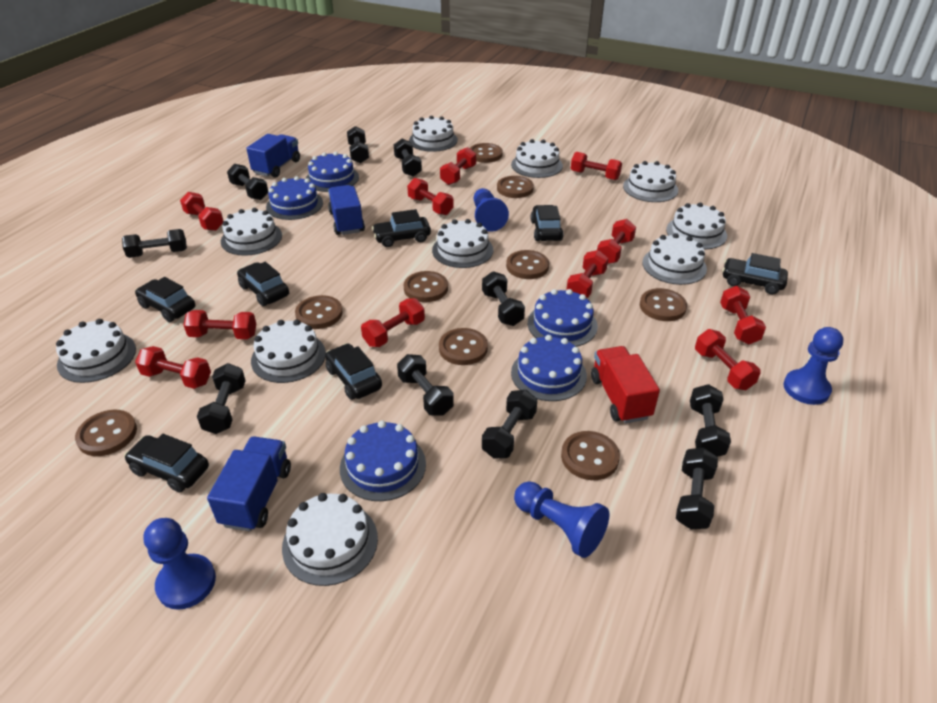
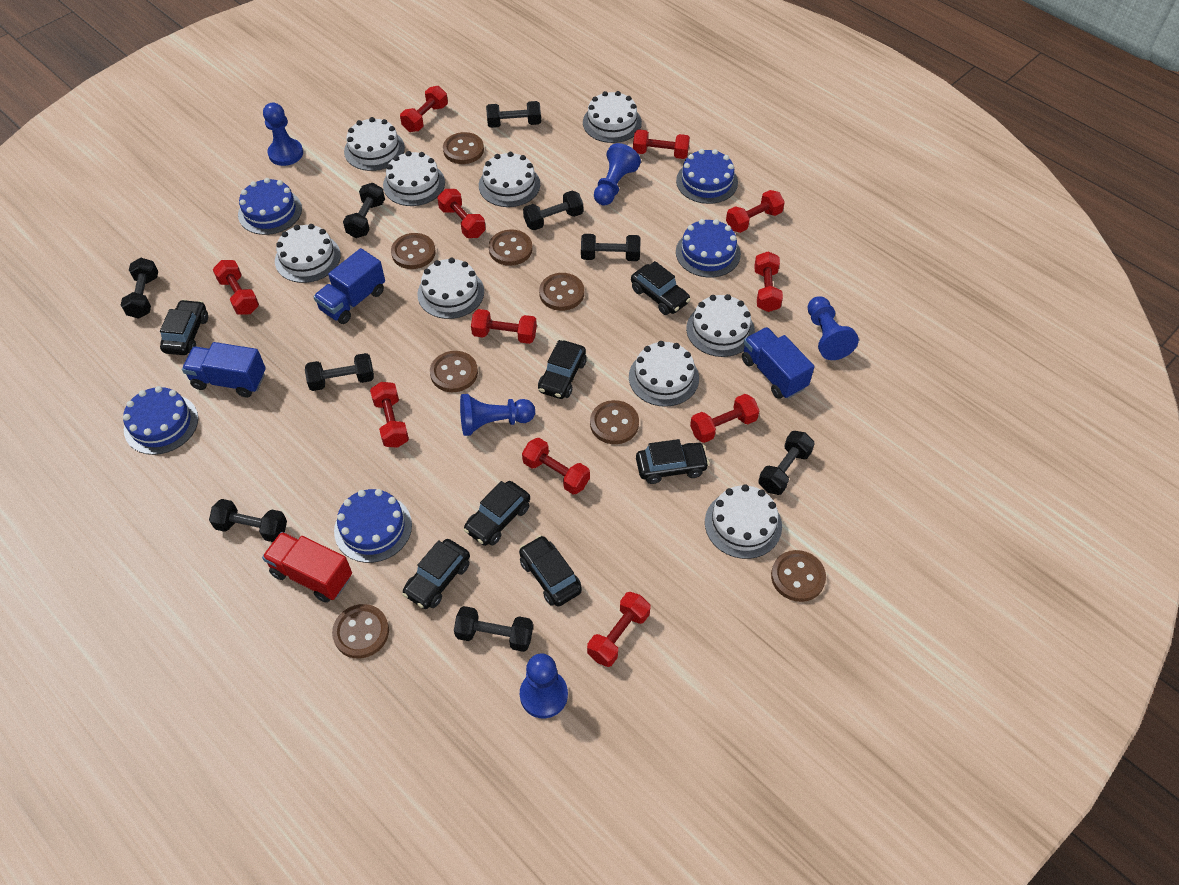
black dumbbell: [122,229,187,258] [197,363,246,434] [227,164,268,200] [347,126,369,163] [394,139,422,177] [397,354,454,416] [482,271,525,326] [482,390,537,458] [676,447,718,529] [690,384,731,457] = 10 -> [121,258,158,319] [209,499,287,542] [305,353,374,391] [343,183,385,238] [454,606,533,652] [486,101,541,128] [523,191,583,230] [581,234,641,261] [758,431,815,495] = 9
blue pawn: [144,518,216,610] [474,188,509,232] [514,481,609,558] [783,327,843,405] = 4 -> [263,103,303,166] [460,394,535,436] [520,653,568,718] [594,143,641,206] [808,296,859,360] = 5
brown button: [75,410,137,456] [295,295,343,329] [404,271,448,302] [439,328,488,365] [470,143,503,163] [497,176,534,198] [506,250,549,279] [561,431,620,480] [640,288,687,321] = 9 -> [332,604,389,659] [391,233,436,269] [430,351,478,392] [443,132,484,164] [489,229,533,266] [539,273,584,311] [590,400,639,444] [771,550,826,602] = 8
white cake: [56,319,136,383] [221,208,282,256] [251,320,326,383] [282,493,378,586] [409,116,458,152] [432,219,493,268] [511,139,563,178] [623,161,678,202] [642,233,707,285] [666,203,727,249] = 10 -> [275,224,341,283] [344,117,405,171] [383,151,445,206] [417,258,484,319] [479,152,540,207] [583,91,642,143] [629,341,699,407] [686,294,755,357] [705,484,782,559] = 9

